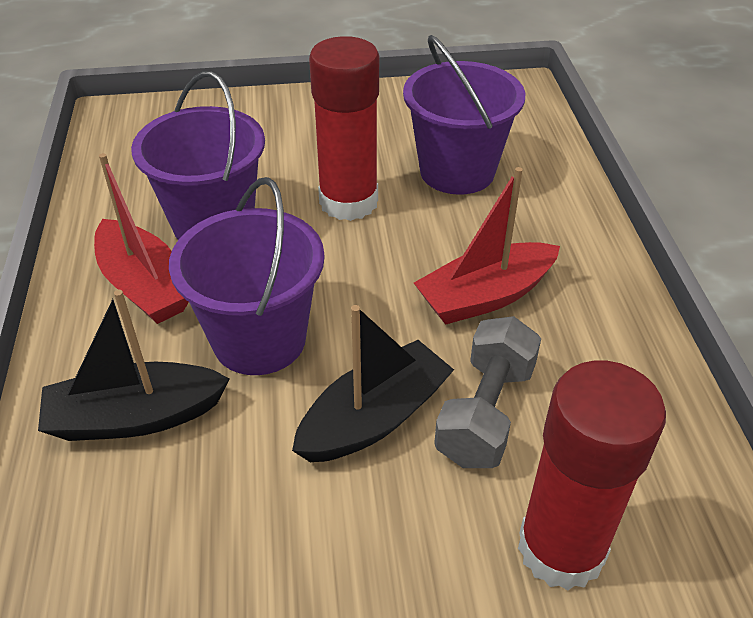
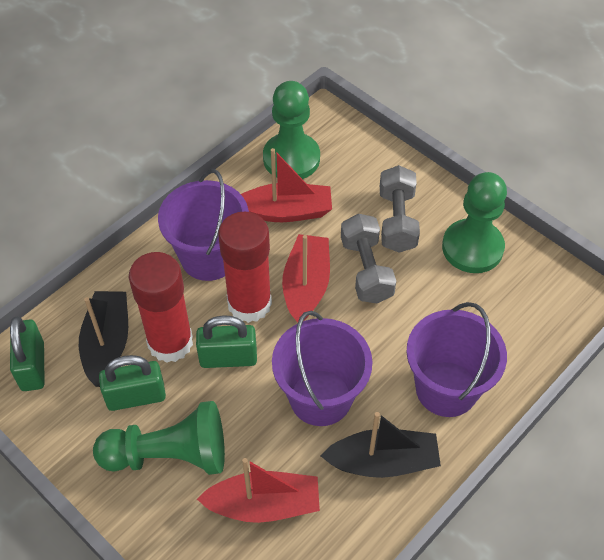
green padlock: none = 0 -> [10,316,45,391] [99,355,166,411] [196,315,257,368] = 3
green pawn: none = 0 -> [93,401,225,475] [263,81,320,179] [442,172,507,273] = 3
grey dumbbell: [434,316,541,468] = 1 -> [341,214,396,303] [380,165,420,253] = 2
red boat: [94,153,189,324] [414,167,560,325] = 2 -> [197,458,320,523] [241,148,332,222] [282,234,330,322] = 3

